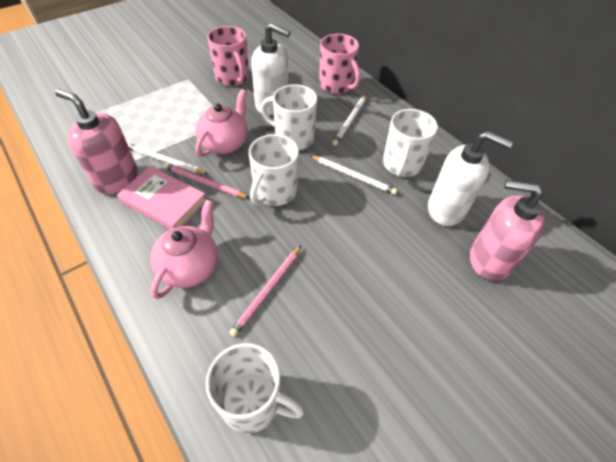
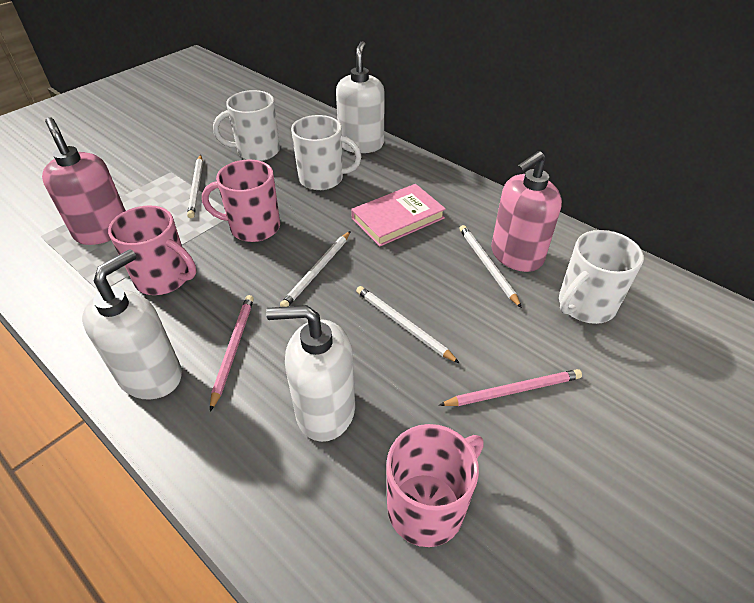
pink mug: [207,26,249,86] [319,34,360,94] = 2 -> [108,205,196,295] [202,159,280,242] [386,424,484,547] = 3
pink teapot: [150,200,218,299] [195,89,248,157] = 2 -> none = 0
white mug: [206,343,304,433] [249,134,299,206] [261,84,317,150] [383,109,438,177] = 4 -> [213,90,280,161] [291,115,362,190] [559,230,644,324] = 3
white pencil: [127,143,208,174] [310,155,397,195] [332,95,366,146] = 3 -> [187,155,203,218] [280,231,351,307] [356,286,459,363] [459,225,522,308] = 4
white soap dispenser: [251,23,291,115] [428,131,513,226] = 2 -> [82,249,182,400] [266,305,355,442] [336,41,385,153] = 3

